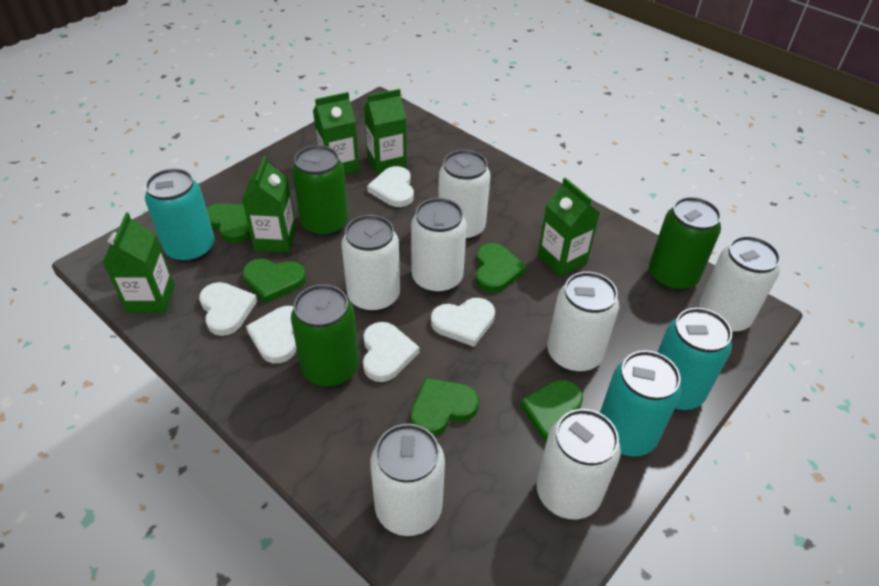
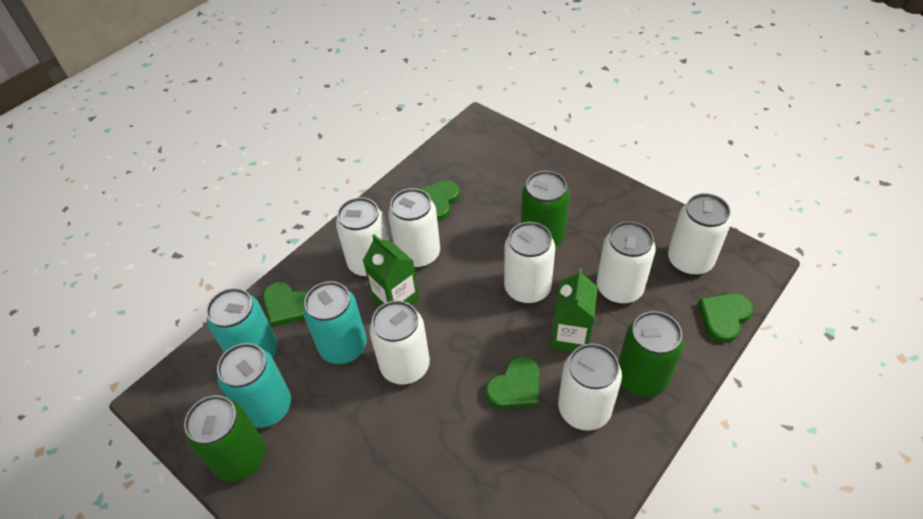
green carton: [103,213,175,313] [242,156,296,253] [313,92,359,175] [364,89,407,175] [538,177,600,277] = 5 -> [363,234,419,306] [551,268,598,352] = 2
green heart: [207,203,251,243] [242,259,306,303] [411,378,479,436] [476,243,527,293] [520,380,583,442] = 5 -> [263,282,308,327] [420,180,460,221] [486,356,539,409] [698,293,753,343] = 4
white heart: [199,282,257,336] [246,306,296,363] [363,322,419,382] [367,166,414,207] [431,298,495,347] = 5 -> none = 0

